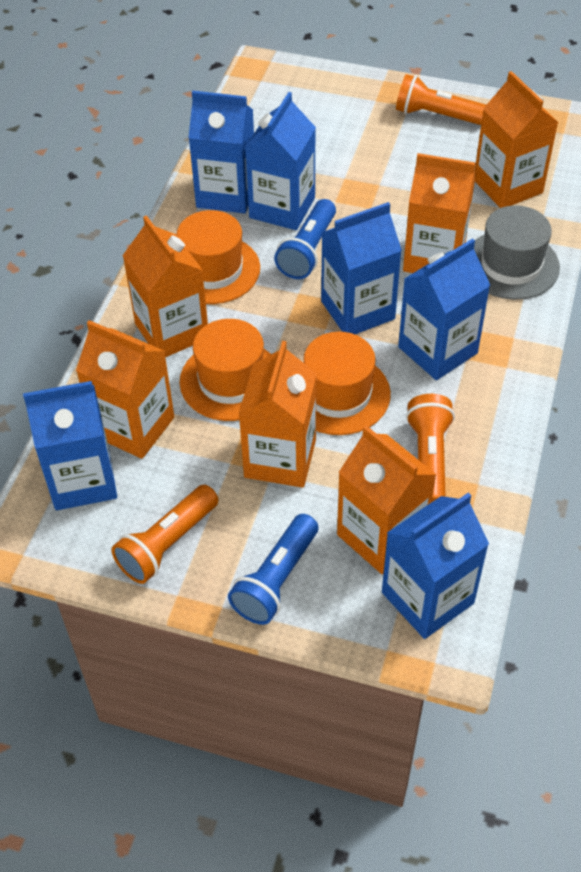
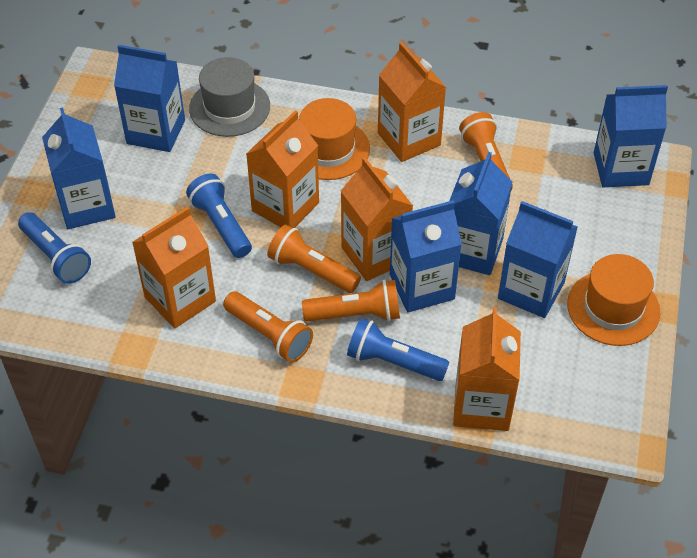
blue flashlight: [228,514,318,625] [274,199,336,279] = 2 -> [18,212,91,284] [186,174,252,258] [347,318,449,381] = 3
orange carton: [76,320,174,459] [122,215,208,357] [238,341,317,488] [337,426,437,574] [403,153,476,273] [475,71,559,208] = 6 -> [132,206,216,328] [246,110,319,228] [341,157,413,281] [378,42,446,162] [453,307,521,431] = 5
orange flashlight: [111,484,219,584] [396,74,486,125] [406,394,455,502] = 3 -> [223,291,313,363] [267,225,361,293] [302,280,400,321] [459,112,513,191] = 4
orange hat: [177,210,260,304] [180,319,271,421] [304,332,391,435] = 3 -> [299,98,370,180] [567,254,660,346] = 2

